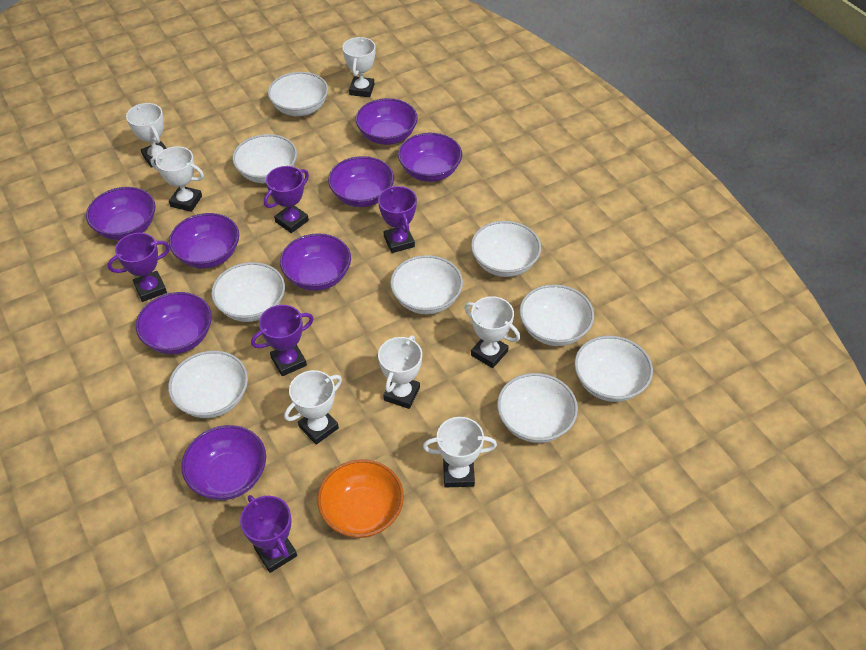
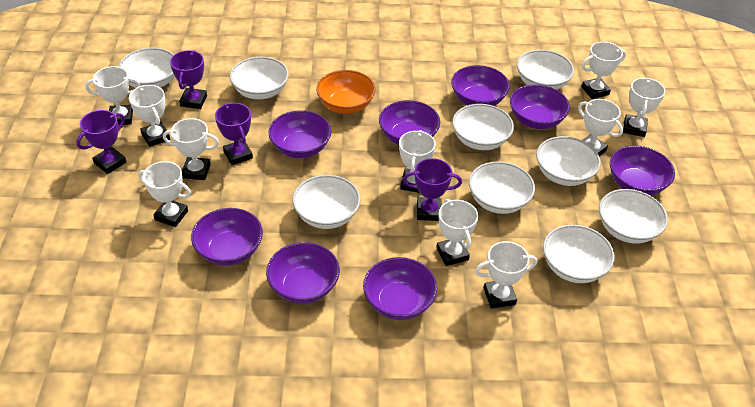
purple trophy: [108,233,170,302] [240,495,297,573] [251,305,314,376] [264,166,309,233] [378,186,417,253] = 5 -> [76,110,127,174] [170,50,207,109] [215,103,253,165] [403,158,462,221] = 4
white trophy: [126,103,166,168] [151,146,204,212] [284,370,342,445] [342,37,376,97] [378,335,422,409] [423,417,497,488] [464,296,520,368] = 7 -> [85,66,141,125] [129,85,170,147] [138,161,191,227] [163,118,219,180] [399,130,436,193] [436,199,478,266] [475,241,537,309] [578,99,623,156] [581,42,626,99] [623,78,665,137] = 10

